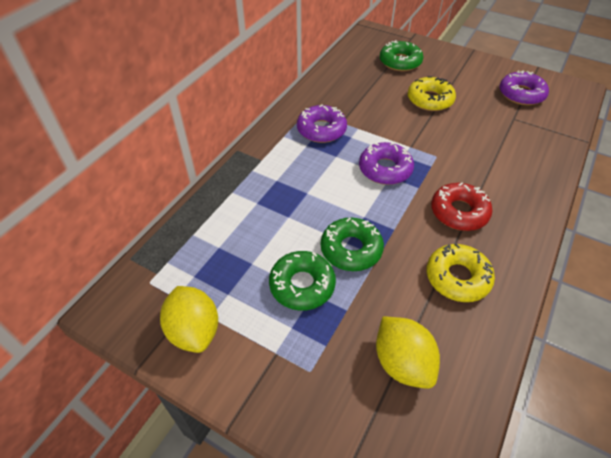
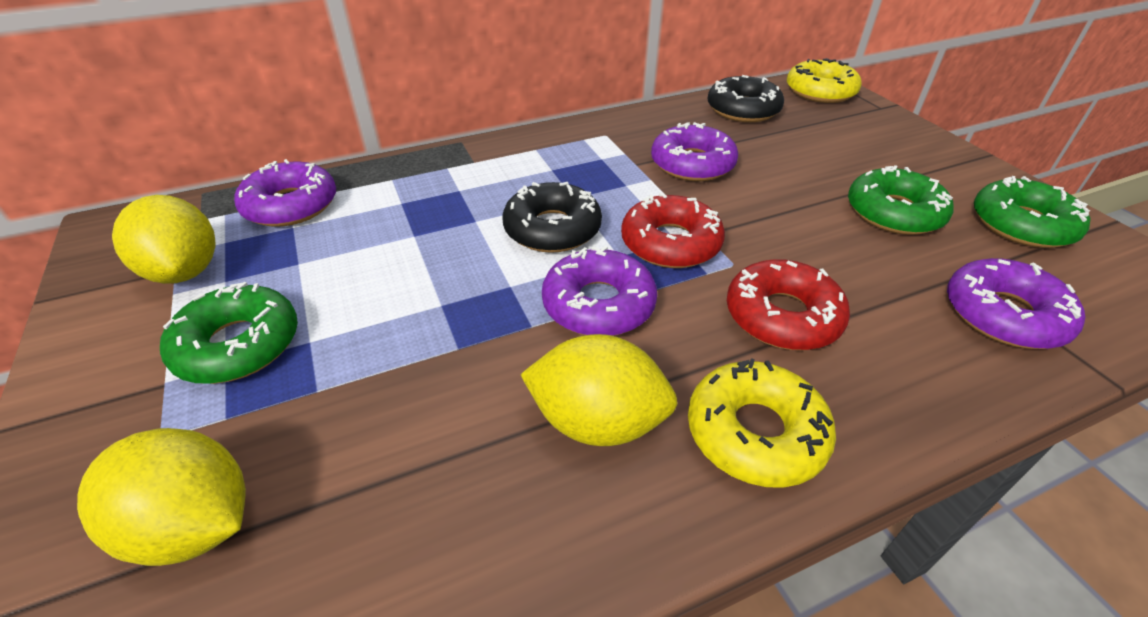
black donut: none = 0 -> [503,182,602,253] [708,75,784,122] = 2
purple donut: [297,104,347,143] [359,142,414,185] [500,70,549,105] = 3 -> [234,159,336,227] [542,246,657,336] [651,122,738,181] [947,258,1085,349] = 4
red donut: [431,182,493,231] = 1 -> [621,193,725,268] [727,259,850,350] = 2
yellow lemon: [160,286,218,353] [376,316,440,389] = 2 -> [77,428,246,566] [112,195,216,284] [520,334,678,446] = 3

